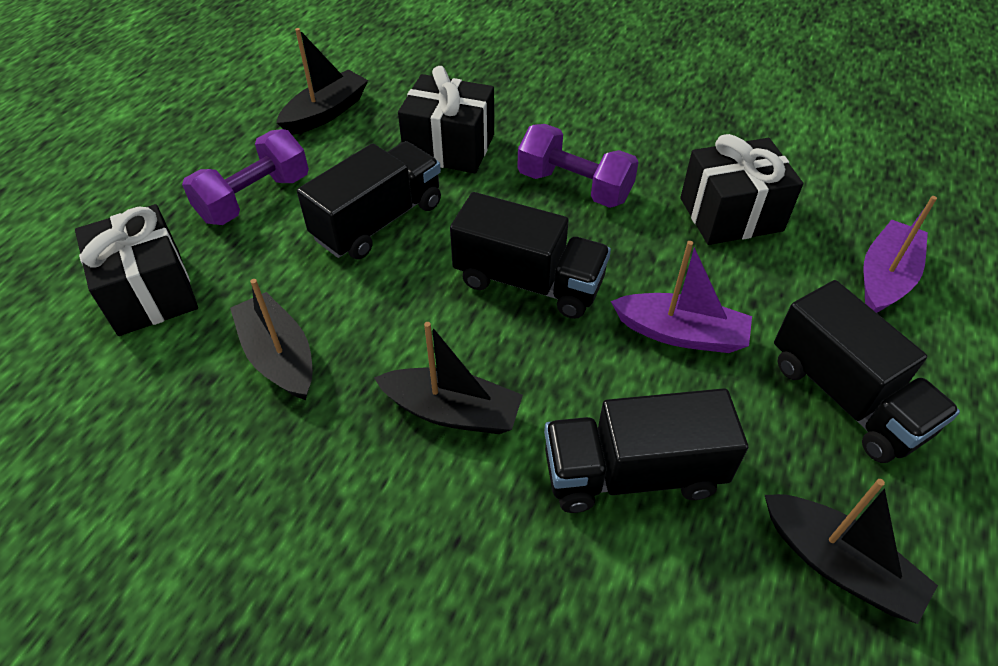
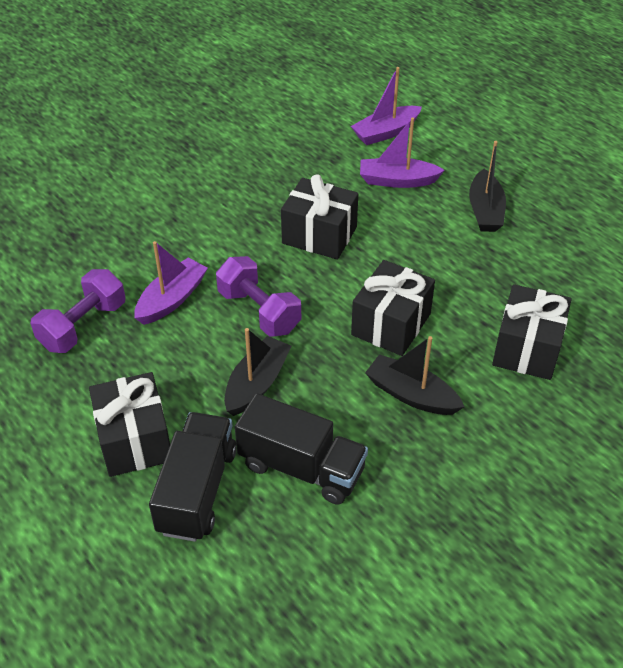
black boat: [230,279,313,400] [276,28,368,135] [374,322,523,434] [765,479,938,624] = 4 -> [224,328,291,416] [365,336,464,415] [469,141,506,232] = 3
black gift: [75,204,198,336] [398,66,494,173] [680,134,803,245] = 3 -> [89,372,170,477] [281,174,358,260] [351,260,435,356] [492,284,572,380] = 4
black truck: [297,141,441,259] [450,192,611,319] [544,388,748,513] [774,280,960,463] = 4 -> [149,412,237,542] [235,393,368,504] = 2
purple boat: [611,241,752,353] [864,196,937,313] = 2 -> [134,241,208,325] [351,67,422,145] [360,117,445,188] = 3

